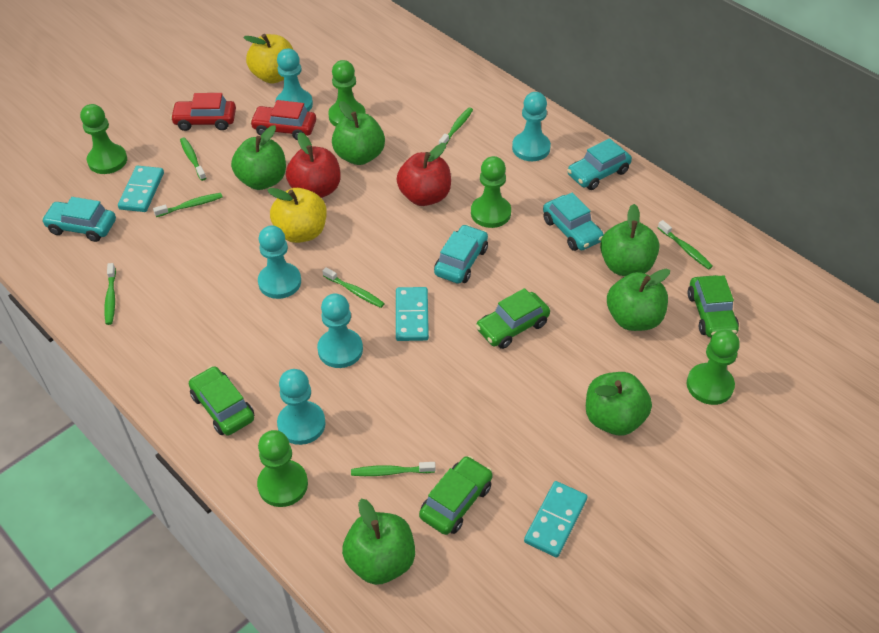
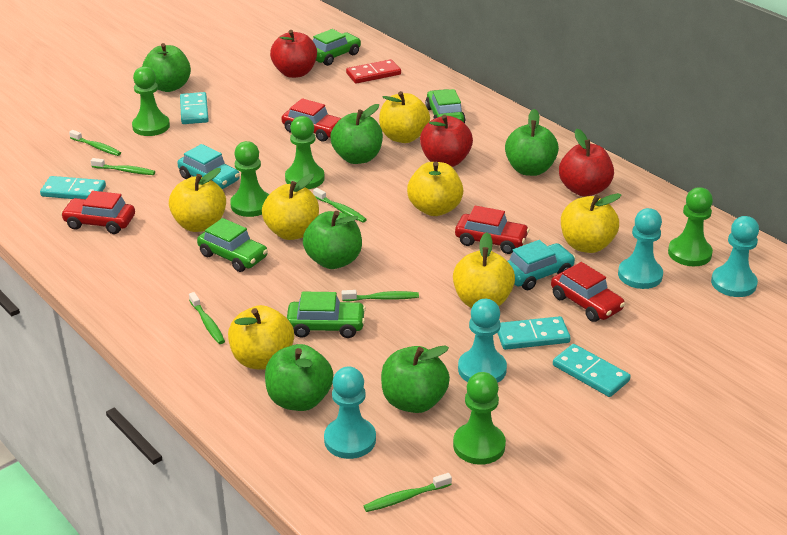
green toothbrush: [104,263,116,325] [153,193,223,217] [180,137,206,181] [323,267,385,308] [351,462,436,476] [439,108,473,145] [658,220,713,270] = 7 -> [69,130,121,156] [91,158,155,175] [189,292,225,344] [313,188,367,223] [342,290,419,301] [364,473,452,512] = 6
red apple: [286,132,341,198] [396,143,451,206] = 2 -> [270,30,317,78] [420,115,473,167] [559,129,614,196] = 3
red car: [170,93,236,131] [250,100,316,140] = 2 -> [61,191,135,234] [282,98,341,142] [455,206,530,254] [551,262,625,322] = 4
red domino: none = 0 -> [346,59,401,84] = 1
turquoise car: [42,197,116,242] [434,224,488,284] [543,193,604,251] [567,138,632,190] = 4 -> [177,144,240,189] [508,240,576,290] = 2
turquoise domino: [118,166,164,212] [396,287,429,341] [524,481,587,558] = 3 -> [40,176,106,199] [180,92,209,124] [497,316,571,350] [553,344,631,397] = 4
turquoise pawn: [258,225,301,299] [275,48,313,112] [277,369,326,445] [317,293,363,368] [512,92,551,161] = 5 -> [324,367,376,459] [458,299,507,383] [618,208,663,289] [711,216,759,297] = 4
yellow apple: [243,34,293,84] [267,188,327,243] = 2 -> [169,168,226,232] [228,305,294,369] [262,174,319,240] [379,91,430,143] [407,162,463,216] [453,232,515,308] [561,193,621,253] = 7

